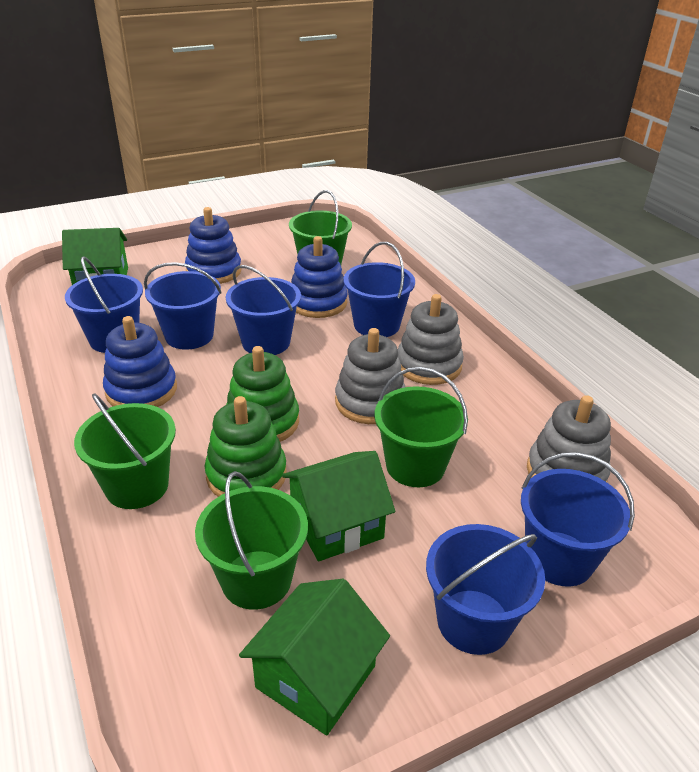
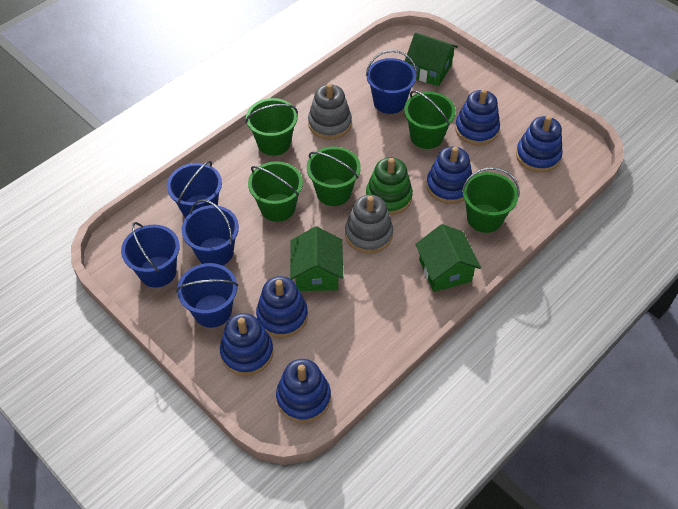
blue bucket: [65,256,143,353] [144,262,222,350] [226,265,301,355] [344,242,415,337] [426,524,545,655] [521,452,635,587] = 6 -> [121,222,180,288] [167,161,222,218] [176,263,238,328] [182,199,239,266] [366,50,417,114] = 5
blue stacking toy: [103,316,177,407] [185,207,242,284] [291,236,348,318] = 3 -> [220,313,273,376] [256,276,308,338] [276,359,331,423] [426,146,472,204] [455,89,500,145] [516,116,563,173] = 6
green bucket: [74,393,176,509] [195,471,308,610] [289,190,352,264] [375,367,468,487] = 4 -> [245,98,298,156] [248,161,303,222] [307,147,361,206] [404,90,456,149] [462,167,520,233] = 5
green stacking toy: [205,396,287,497] [226,346,299,442] = 2 -> [366,157,413,215] = 1
grey stacking toy: [335,328,405,424] [398,294,464,385] [527,395,611,482] = 3 -> [308,83,352,140] [345,195,393,254] = 2

